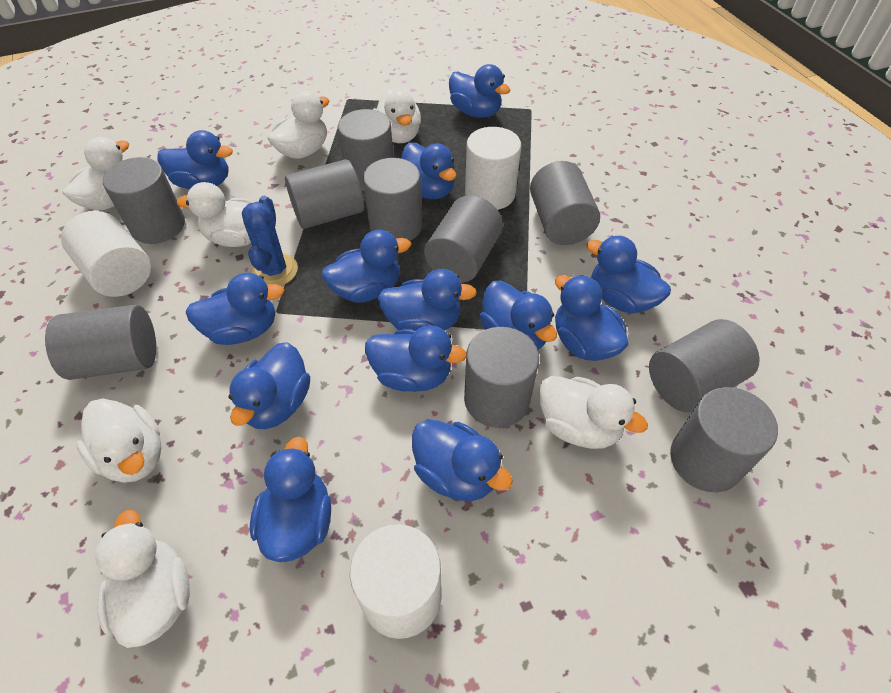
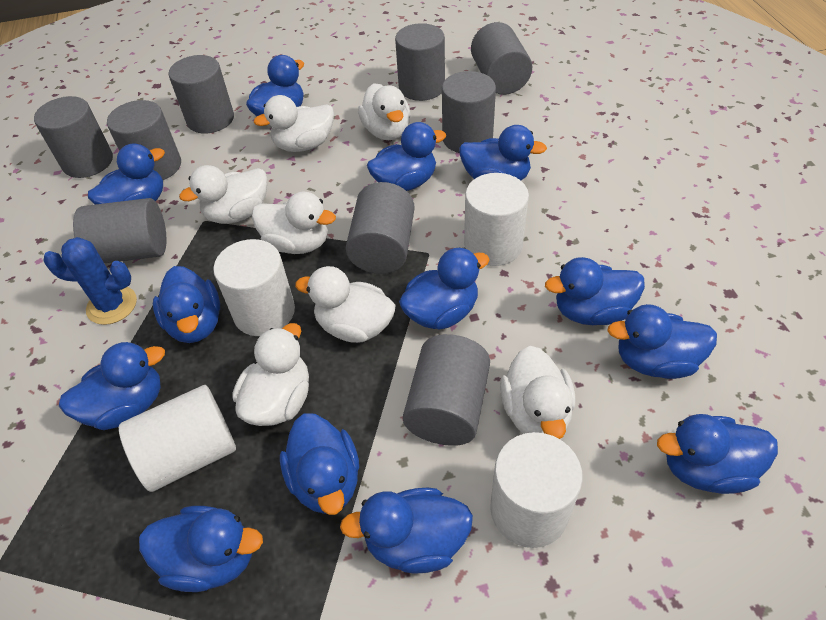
grey cylinder: [45,305,156,380] [103,157,185,244] [285,159,364,229] [338,109,394,191] [363,158,422,241] [424,195,503,283] [464,327,539,428] [530,161,600,245] [649,319,760,412] [670,387,778,492] = 10 -> [34,96,113,178] [73,198,167,263] [107,100,181,180] [169,55,234,134] [346,182,415,274] [395,23,445,101] [403,334,490,446] [442,71,496,153] [471,22,532,95] = 9
white cylinder: [61,211,151,297] [350,524,442,639] [465,127,521,210] = 3 -> [119,385,236,492] [213,239,295,336] [464,173,529,266] [490,432,583,548] = 4

